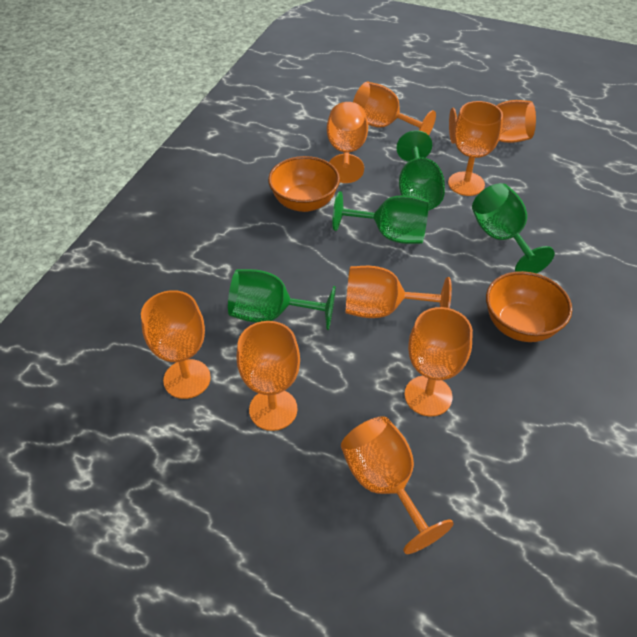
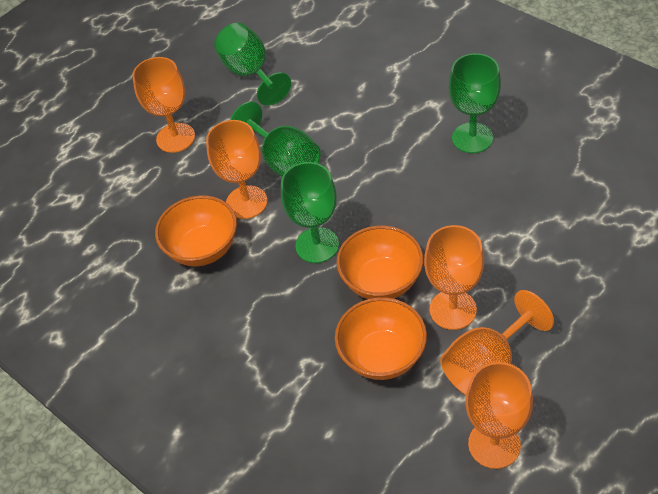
orange bowl: [268,156,340,212] [486,271,572,342] = 2 -> [155,195,237,266] [335,297,427,380] [336,226,423,299] = 3
orange goblet: [141,290,211,399] [237,321,300,431] [327,102,368,183] [341,416,454,554] [346,266,452,318] [353,82,436,135] [405,307,473,417] [448,101,503,196] [449,100,536,144] = 9 -> [132,57,195,153] [206,120,268,219] [424,225,484,330] [440,290,554,395] [465,362,533,469] = 5

